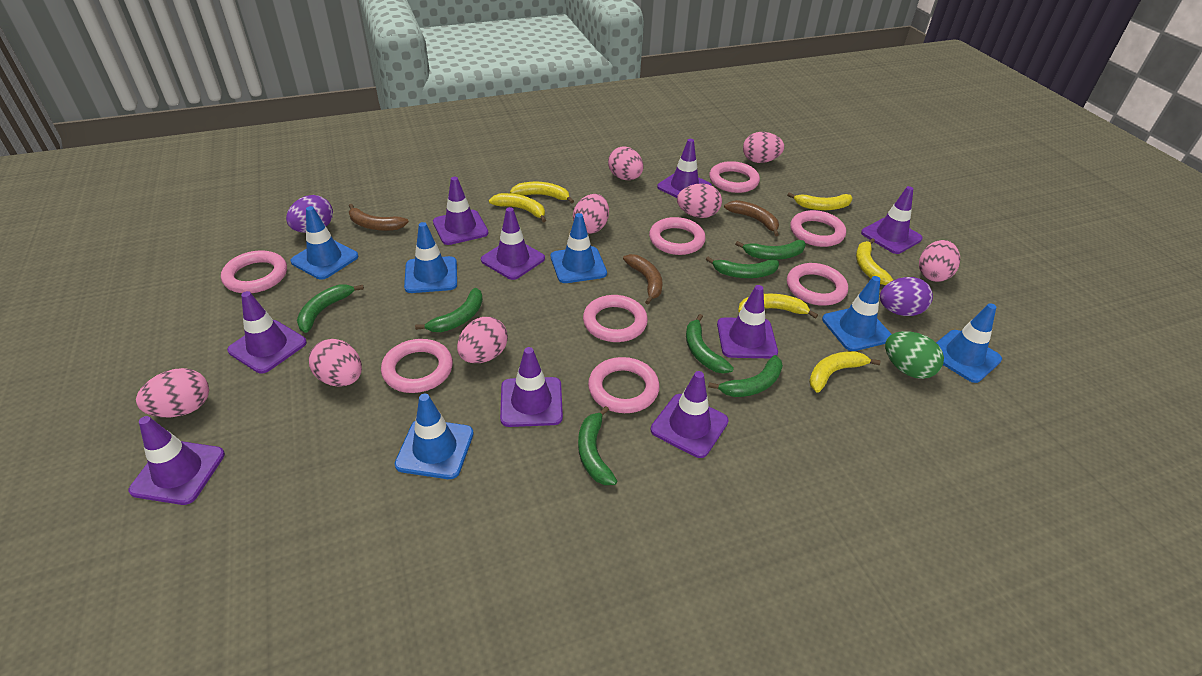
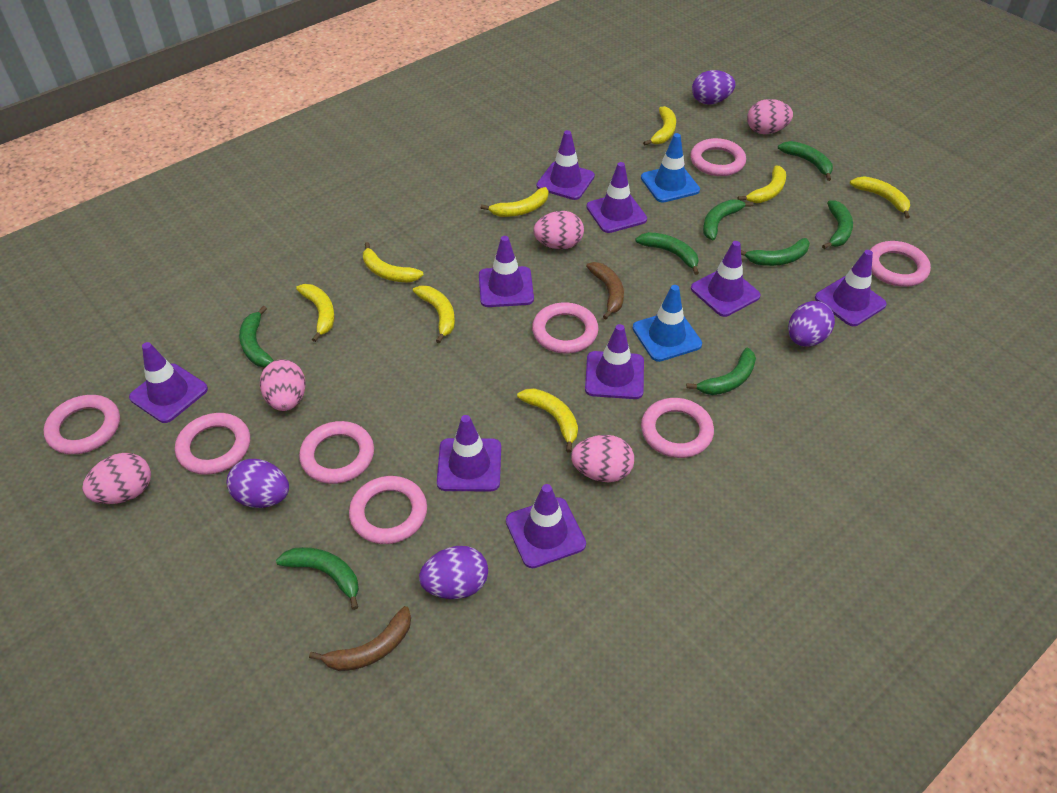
blue traffic cone: [291,206,359,280] [395,394,474,479] [404,222,457,293] [551,213,607,283] [822,276,892,351] [936,303,1002,383] = 6 -> [632,285,702,362] [641,133,700,203] = 2
brown banana: [349,204,409,231] [623,254,663,304] [724,200,779,236] = 3 -> [309,606,411,671] [586,262,624,319] = 2
green banana: [297,284,364,333] [415,288,483,332] [578,406,617,485] [686,314,734,374] [706,257,779,278] [708,355,783,397] [735,240,806,260] = 7 -> [239,306,274,367] [276,547,359,610] [635,232,699,275] [686,348,756,395] [703,199,753,240] [741,238,810,266] [778,141,833,181] [822,200,853,249] = 8
green egg: [885,331,944,379] = 1 -> none = 0
pink egg: [136,368,209,417] [309,339,362,387] [457,317,508,363] [573,194,609,234] [608,146,643,180] [677,183,722,218] [743,132,784,163] [919,240,960,282] = 8 -> [82,453,151,504] [260,359,306,411] [533,211,584,249] [571,435,634,482] [747,99,793,134] = 5
purple egg: [286,195,333,233] [880,277,933,316] = 2 -> [227,459,289,508] [419,546,488,599] [692,70,735,105] [788,301,835,347] = 4
yellow banana: [489,193,546,223] [510,182,574,203] [738,294,818,319] [787,192,853,210] [809,351,881,393] [856,238,893,285] = 6 -> [296,284,335,342] [363,242,424,282] [413,286,455,344] [481,187,549,217] [517,388,578,453] [643,106,676,145] [738,165,786,203] [850,176,910,219] = 8

